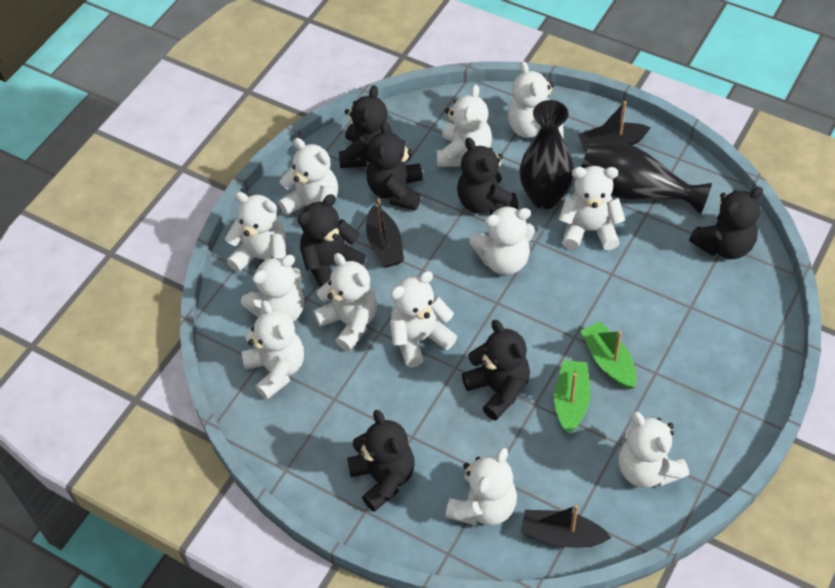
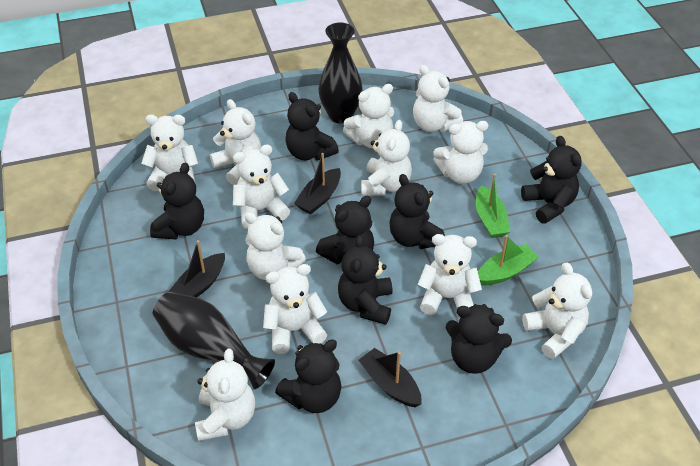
black teddy bear: [298,194,366,287] [339,85,392,168] [347,410,415,512] [367,121,423,211] [457,138,518,214] [462,320,530,420] [689,187,763,259] = 7 -> [150,163,204,239] [275,339,341,413] [285,92,339,161] [316,196,374,264] [338,235,393,325] [389,174,445,249] [445,304,512,374] [521,136,582,224] = 8

